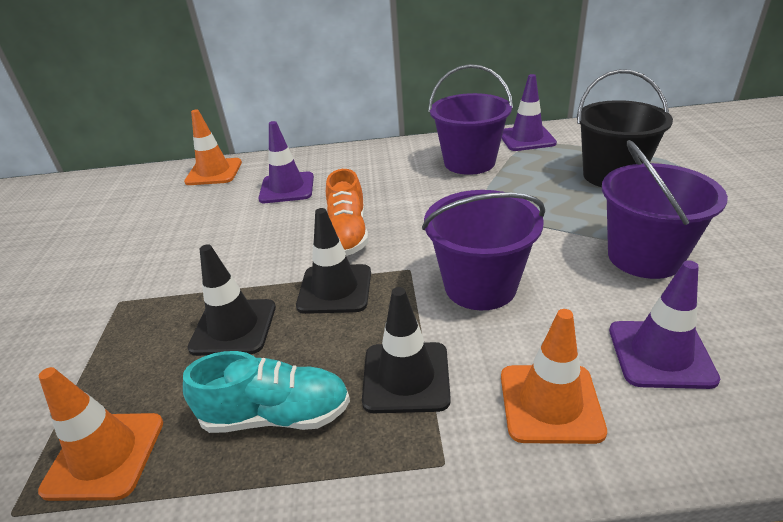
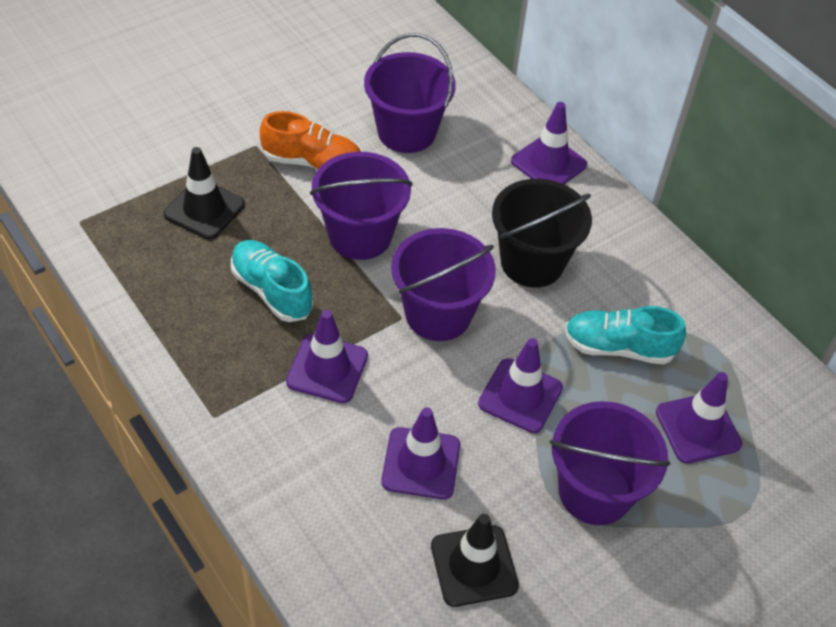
black traffic cone: [187,244,276,356] [296,208,371,314] [362,287,451,413] = 3 -> [164,147,245,240] [431,514,519,607] = 2
orange traffic cone: [38,367,163,501] [184,109,242,185] [501,309,607,444] = 3 -> none = 0
purple bucket: [422,190,545,310] [428,64,513,175] [602,140,728,279] = 3 -> [310,152,412,260] [364,33,456,153] [391,228,496,341] [550,401,670,525] = 4
purple traffic cone: [258,121,314,203] [502,74,557,151] [609,260,720,389] = 3 -> [286,310,368,403] [381,407,460,499] [478,338,563,433] [511,102,587,184] [656,372,742,464] = 5
turquoise shoe: [183,351,350,433] = 1 -> [231,240,313,322] [565,306,686,365] = 2

